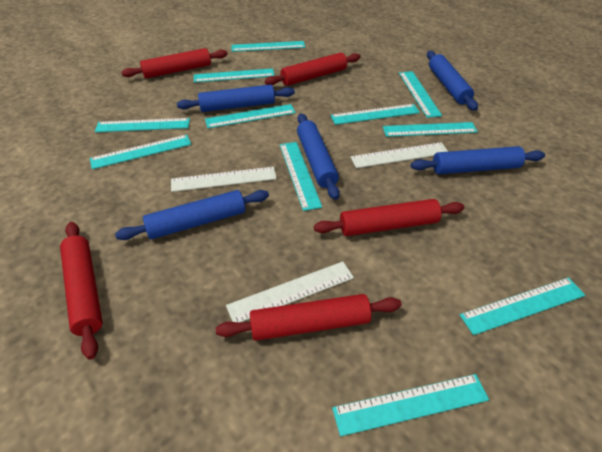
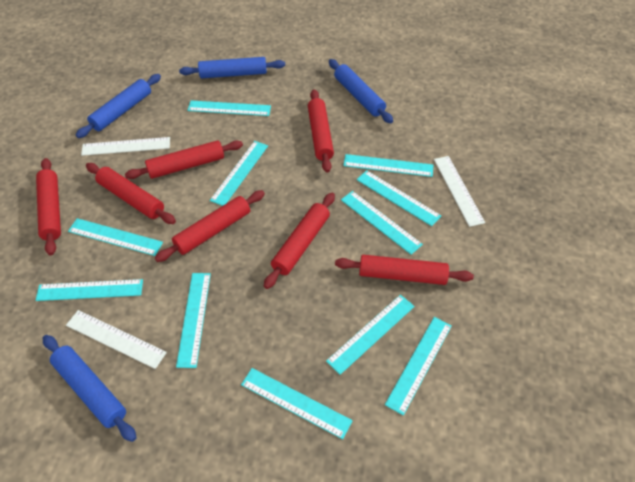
blue rolling pin: [115,190,269,240] [177,84,295,112] [297,113,340,200] [411,146,545,174] [427,51,478,111] = 5 -> [43,335,137,442] [76,74,161,138] [179,57,285,79] [329,59,393,124] = 4
red rolling pin: [60,222,103,360] [121,48,228,78] [216,294,402,341] [265,53,360,86] [314,199,464,236] = 5 -> [36,158,61,255] [86,163,176,224] [125,140,243,179] [155,190,265,262] [264,193,335,289] [308,89,334,173] [335,255,474,285] = 7

